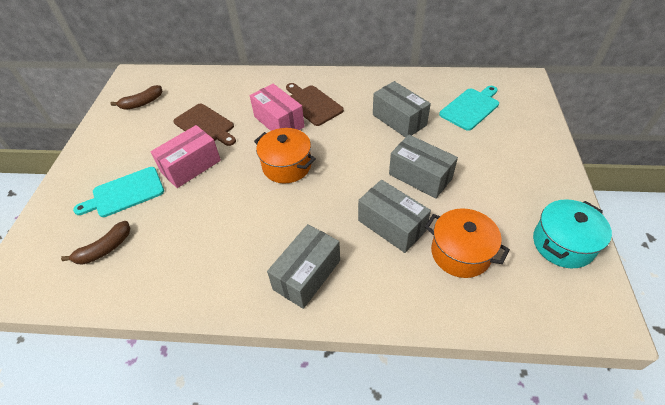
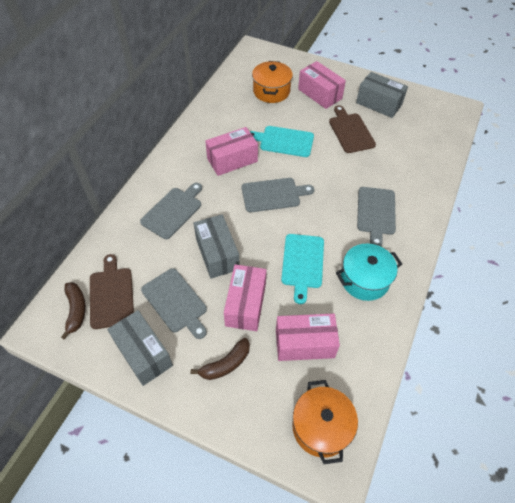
grey box: [267,224,340,309] [358,180,431,253] [373,81,431,138] [389,135,458,199] = 4 -> [107,310,173,386] [194,214,239,278] [356,72,408,118] = 3
grey cutting board: none = 0 -> [140,183,202,239] [141,268,207,339] [242,178,314,212] [357,187,396,247] = 4
pink box: [150,125,221,188] [250,84,305,131] = 2 -> [205,127,258,176] [224,264,267,331] [276,314,340,361] [298,61,346,109] = 4

